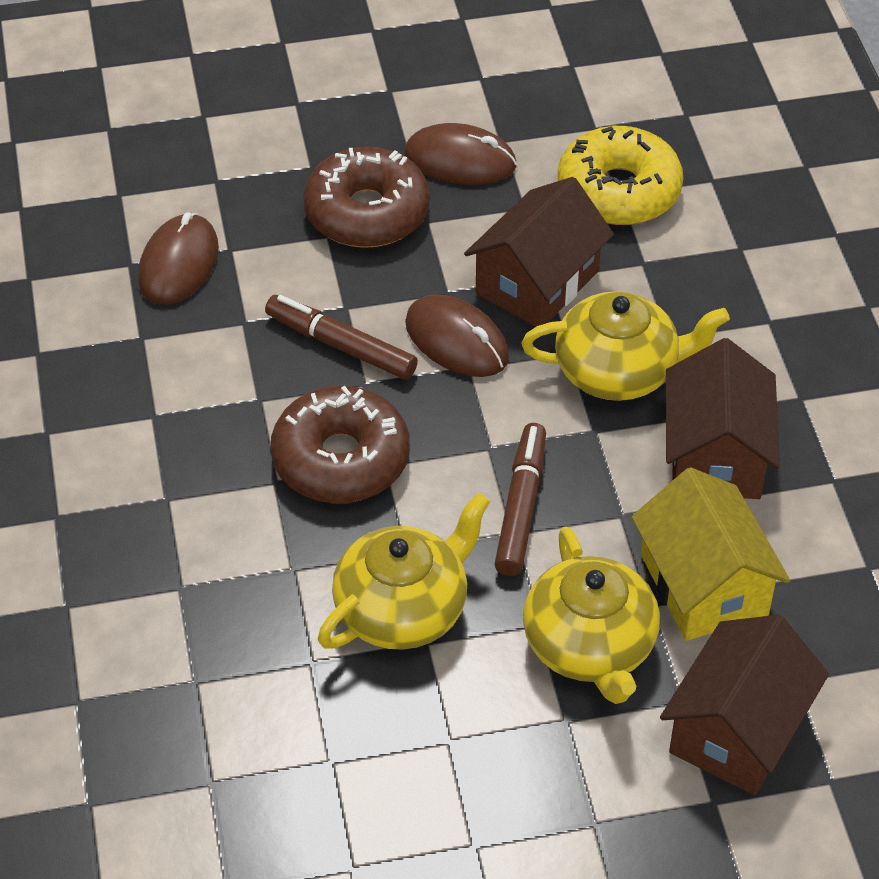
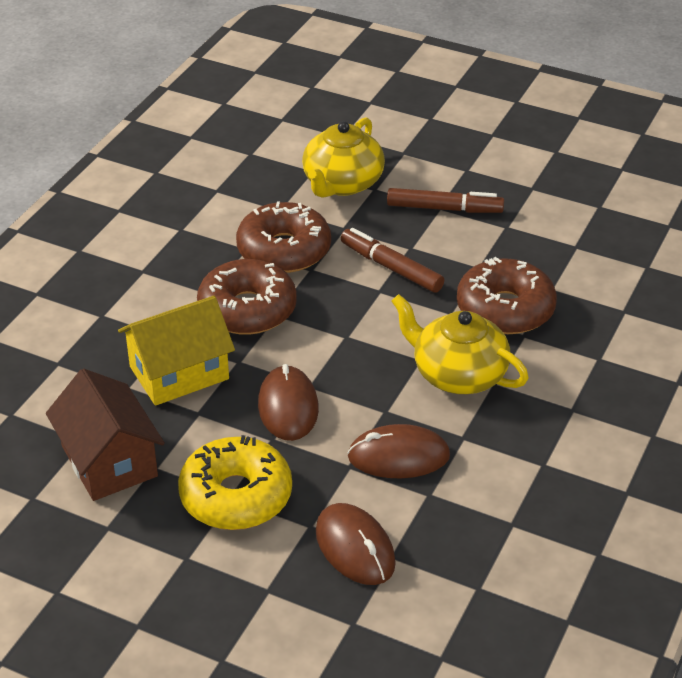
brown donut: [271,386,410,503] [303,147,430,248] = 2 -> [197,259,297,335] [236,201,331,273] [457,257,557,334] = 3
brown house: [464,177,614,327] [660,615,829,795] [666,338,780,499] = 3 -> [46,369,165,501] = 1
yellow teapot: [318,492,491,650] [521,291,730,401] [523,527,660,704] = 3 -> [302,117,385,198] [391,294,529,394] = 2

